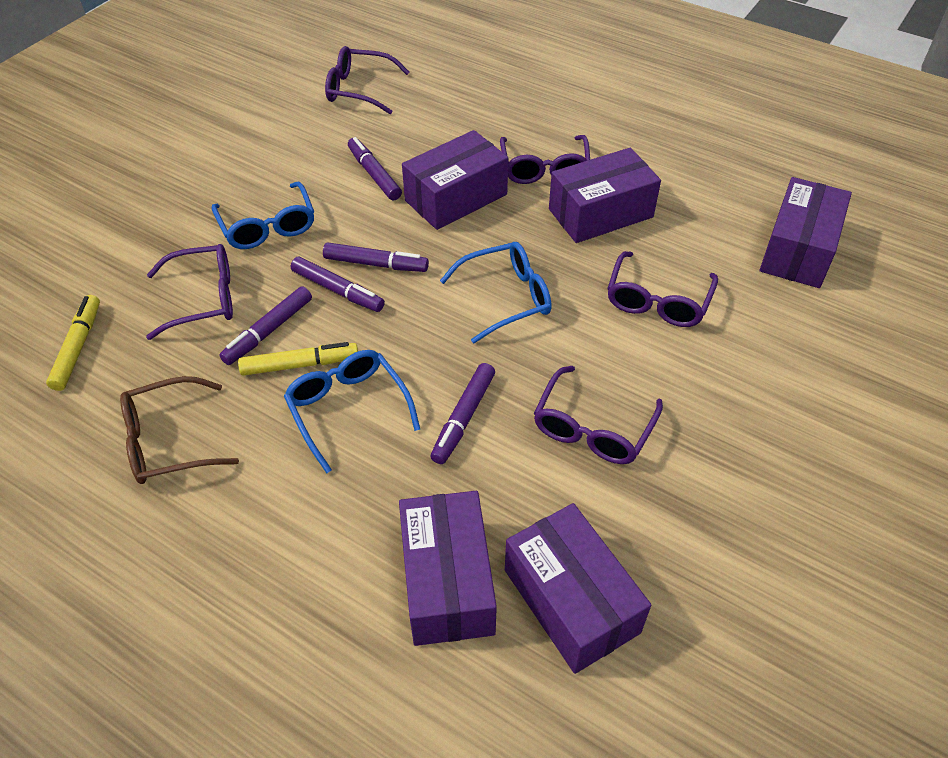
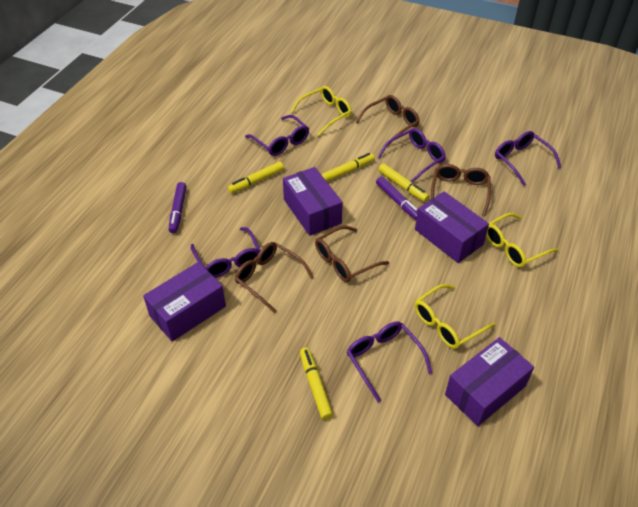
blue glasses: [211,182,314,249] [284,350,420,473] [440,242,552,343] = 3 -> none = 0
brown glasses: [120,376,239,484] = 1 -> [235,242,313,313] [315,226,389,282] [356,95,420,137] [431,164,491,217] = 4
purple box: [399,491,497,646] [402,130,508,230] [505,503,651,674] [549,148,661,243] [760,177,852,288] = 5 -> [143,262,226,342] [283,167,343,236] [415,191,489,263] [445,337,534,426] = 4
purple marker: [219,286,312,365] [291,257,385,312] [323,242,429,272] [348,137,402,201] [430,363,495,464] = 5 -> [169,182,187,234] [376,177,418,220] = 2
yellow glasses: none = 0 -> [290,86,352,136] [415,284,496,349] [486,213,559,268] = 3
yellow marker: [46,295,100,391] [238,342,358,376] = 2 -> [228,162,284,193] [300,347,333,420] [321,153,375,182] [378,163,429,202] = 4

